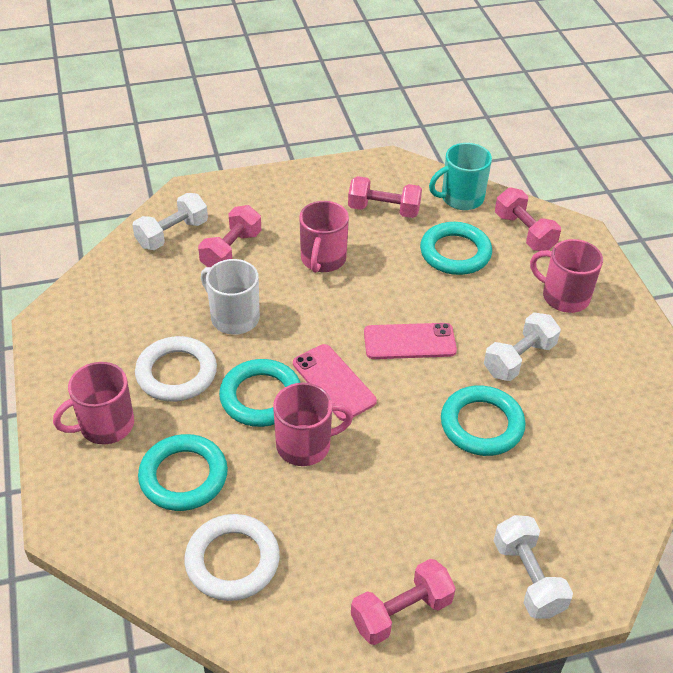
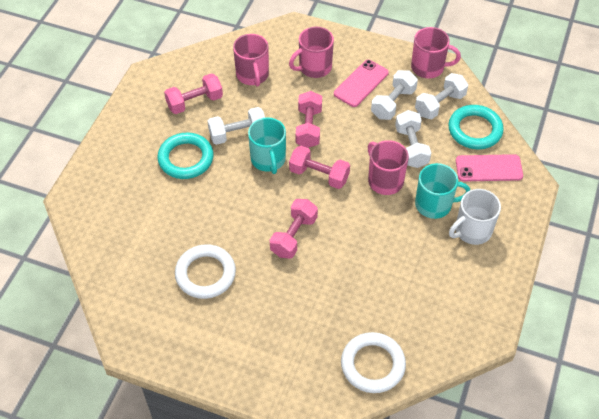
turquoise mug: [429,143,492,210] = 1 -> [248,117,286,174] [415,163,470,219] = 2
turquoise ring: [138,434,228,511] [219,359,301,427] [420,222,492,275] [441,385,525,456] = 4 -> [157,133,214,179] [449,105,504,149] = 2
white dumbbell: [132,193,208,250] [484,312,561,381] [494,515,573,619] = 3 -> [208,107,265,145] [371,70,418,120] [395,110,431,168] [415,73,469,119] = 4

